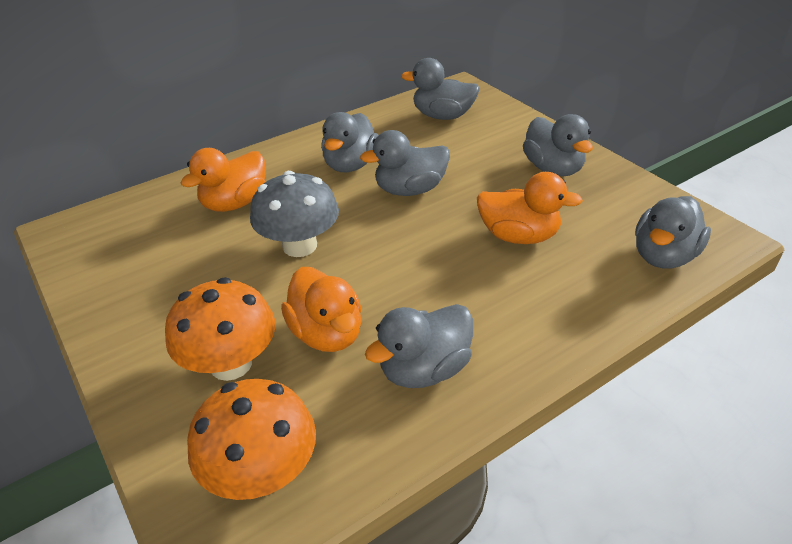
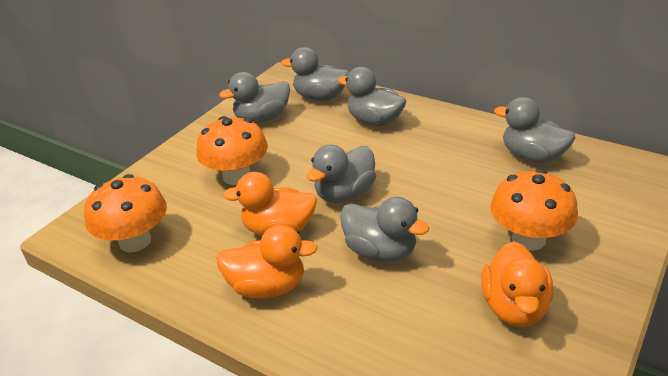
grey mushroom: [250,171,339,257] = 1 -> none = 0
orange mushroom: [165,277,275,381] [187,379,316,500] = 2 -> [84,174,167,253] [196,116,268,185] [490,169,578,251] = 3

